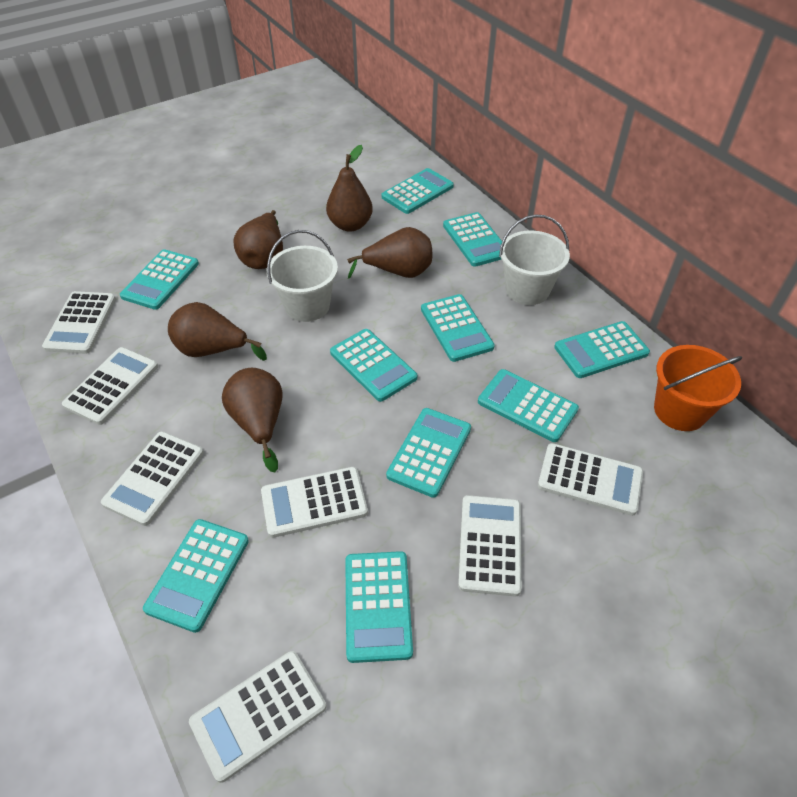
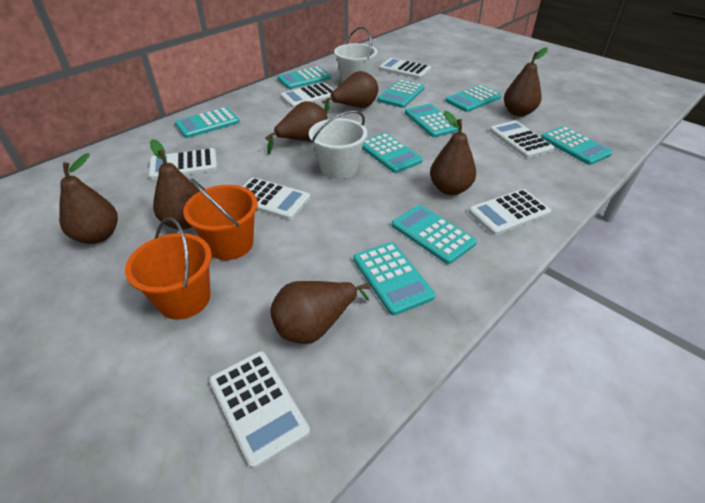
brown pear: [168,302,267,361] [222,368,283,472] [233,210,283,269] [326,145,373,232] [347,227,432,279] = 5 -> [59,153,118,244] [150,139,200,230] [265,101,328,155] [270,281,370,344] [322,71,378,114] [430,111,476,195] [504,47,548,117] = 7
orange bucket: [654,345,742,431] = 1 -> [125,217,212,320] [183,178,258,260] = 2
turquoise calculator: [120,249,199,310] [143,519,249,633] [330,329,417,402] [345,551,413,663] [382,168,454,214] [386,408,471,498] [421,294,495,362] [443,212,502,267] [478,369,579,442] [554,321,650,378] = 10 -> [175,107,240,138] [278,66,331,89] [353,242,435,316] [362,133,423,173] [377,79,425,108] [392,205,477,264] [405,104,459,137] [446,85,502,112] [541,126,613,165] = 9

